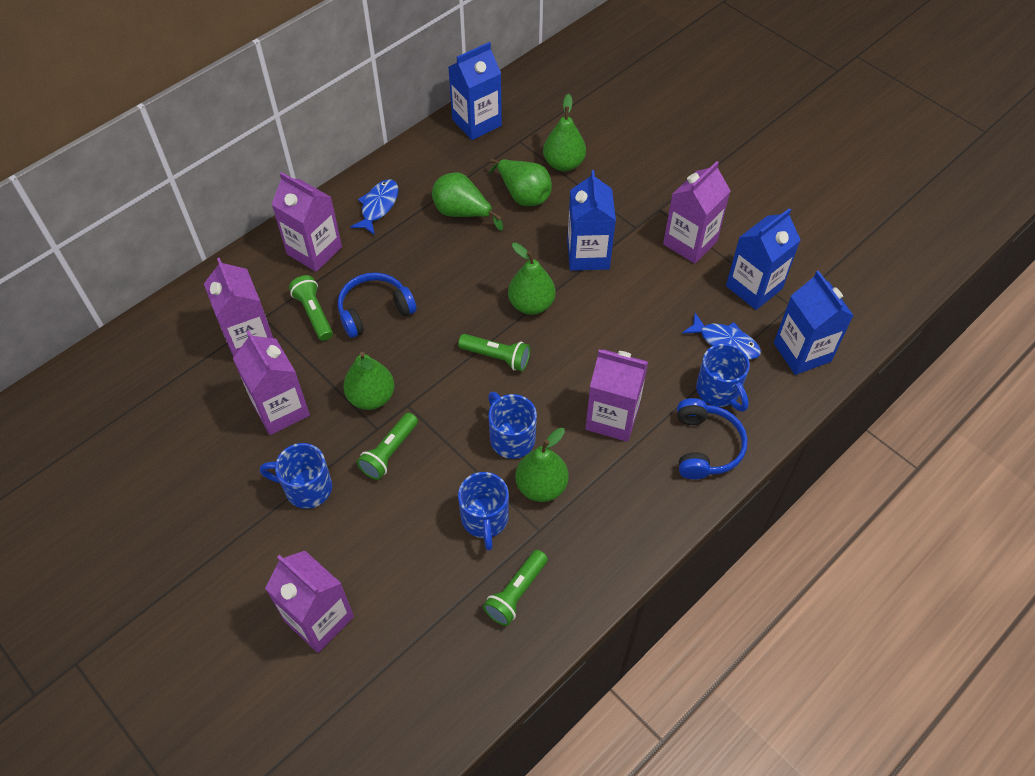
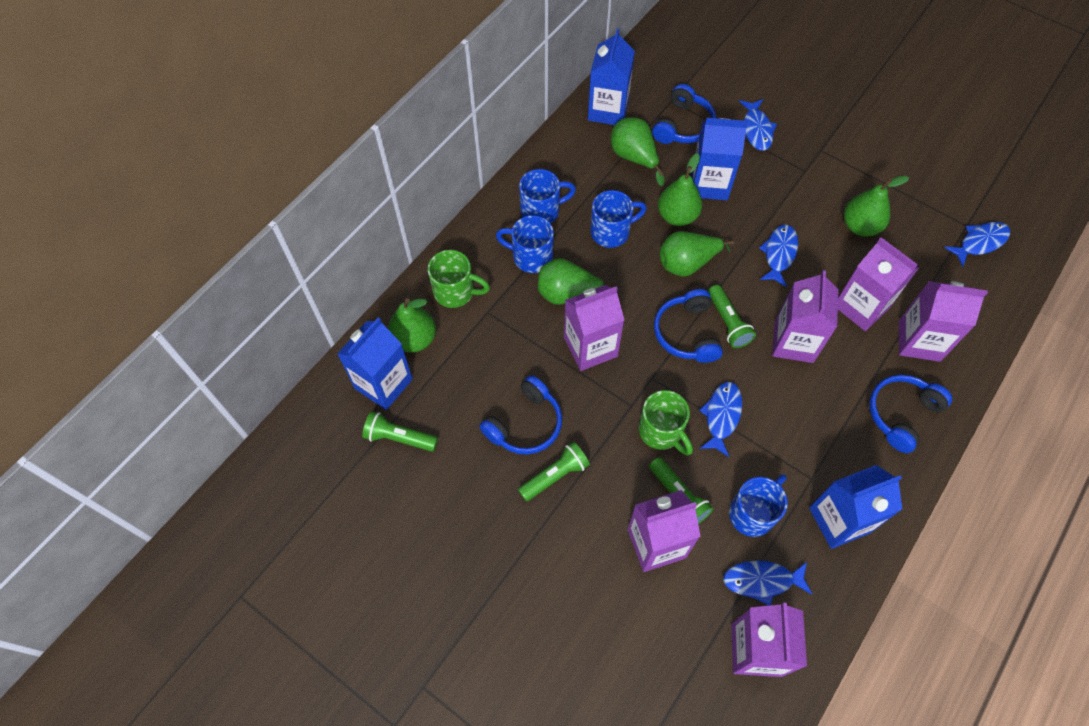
blue fish: [350,179,398,235] [682,313,761,360] = 2 -> [699,382,742,457] [723,561,812,606] [739,99,777,151] [759,225,798,287] [944,222,1010,267] = 5
blue headphones: [338,272,417,338] [677,398,748,479] = 2 -> [479,375,562,455] [652,84,716,144] [654,289,723,363] [869,375,952,453] = 4
green mug: none = 0 -> [428,250,490,308] [639,390,693,456] = 2

